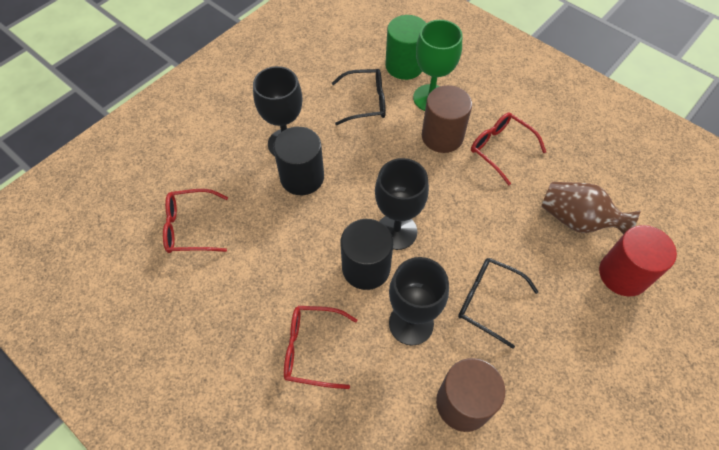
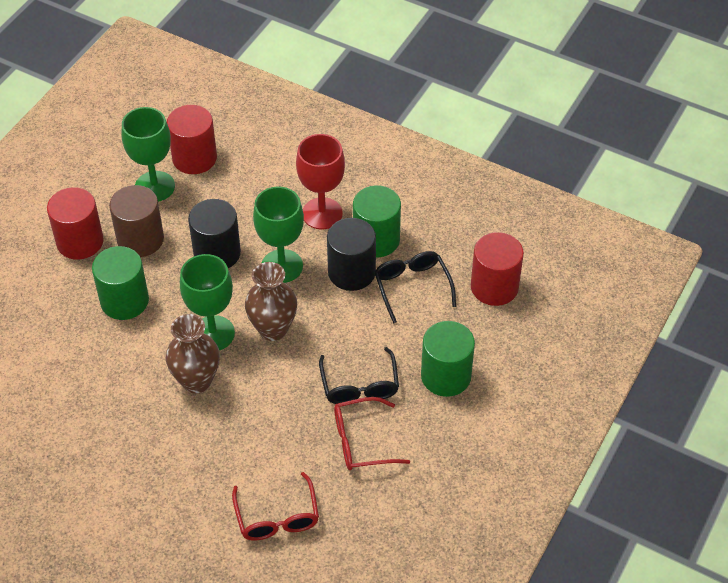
black goblet: [253,66,302,156] [375,158,429,250] [389,257,449,345] = 3 -> none = 0
brown cylinder: [422,85,472,153] [436,358,505,432] = 2 -> [109,185,164,257] = 1
brown vase: [542,182,641,234] = 1 -> [165,314,220,393] [245,262,297,341] = 2
green cylinder: [385,15,426,80] = 1 -> [92,246,149,320] [353,185,401,257] [421,321,475,397] = 3
green goblet: [413,20,462,111] = 1 -> [122,107,175,202] [180,254,235,351] [253,186,304,283] = 3
red cylinder: [599,225,677,296] = 1 -> [47,187,104,260] [167,105,217,174] [471,232,524,306] = 3
red glasses: [163,189,228,253] [284,306,357,389] [471,113,546,185] = 3 -> [232,472,319,540] [334,397,410,470] = 2
red goblet: none = 0 -> [296,134,345,229] = 1

